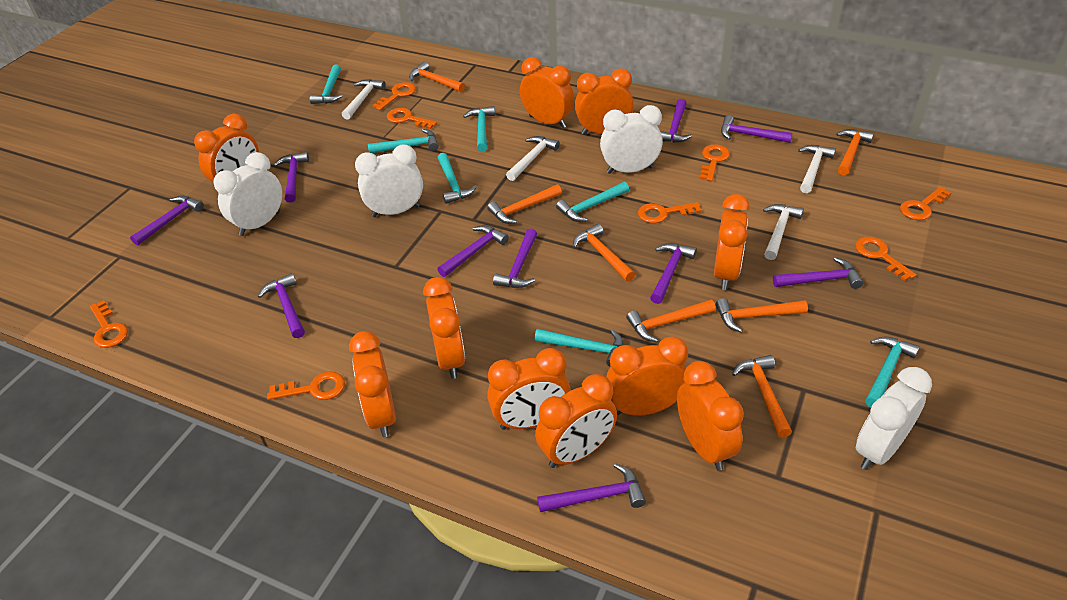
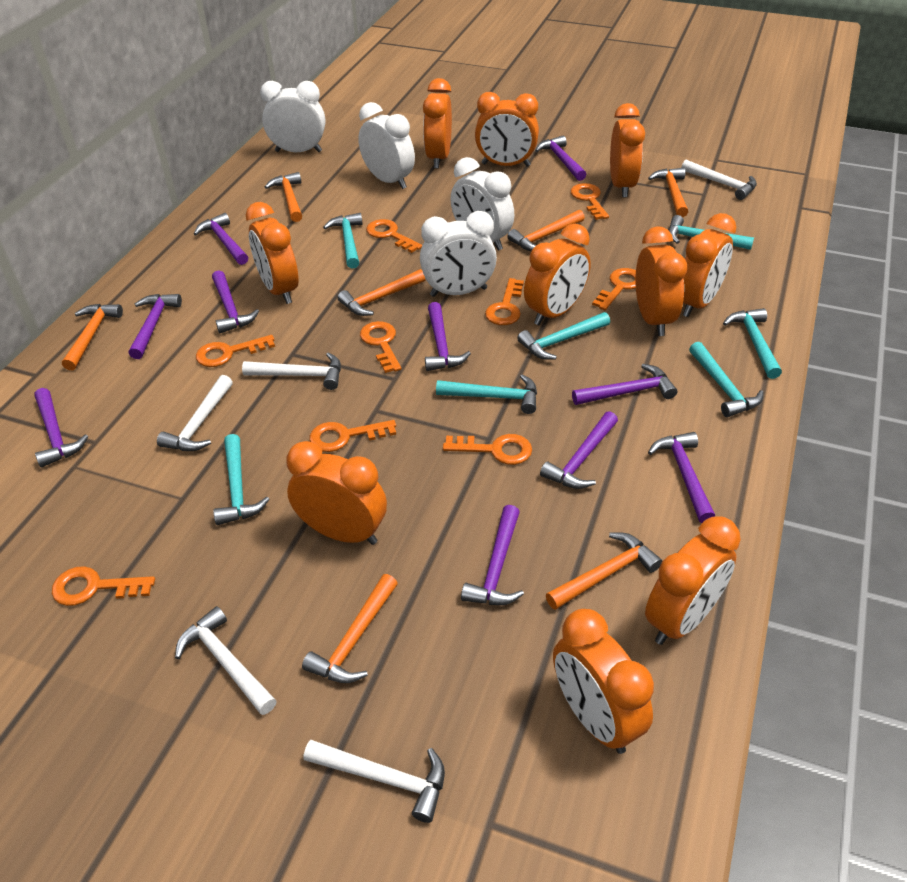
orange key: [90,300,128,348] [267,371,345,400] [372,82,416,110] [387,108,437,129] [638,202,701,223] [700,144,730,181] [855,236,916,281] [900,187,951,220] = 8 -> [52,566,155,606] [196,335,275,367] [309,420,396,452] [360,321,401,373] [366,219,422,253] [443,434,532,465] [485,278,524,325] [571,183,609,220] [592,268,636,310] = 9
white hammer: [342,79,386,119] [506,136,560,181] [763,204,804,260] [798,145,836,193] = 4 -> [157,375,233,451] [175,606,277,715] [242,352,341,390] [304,740,445,823] [681,160,757,200] = 5

